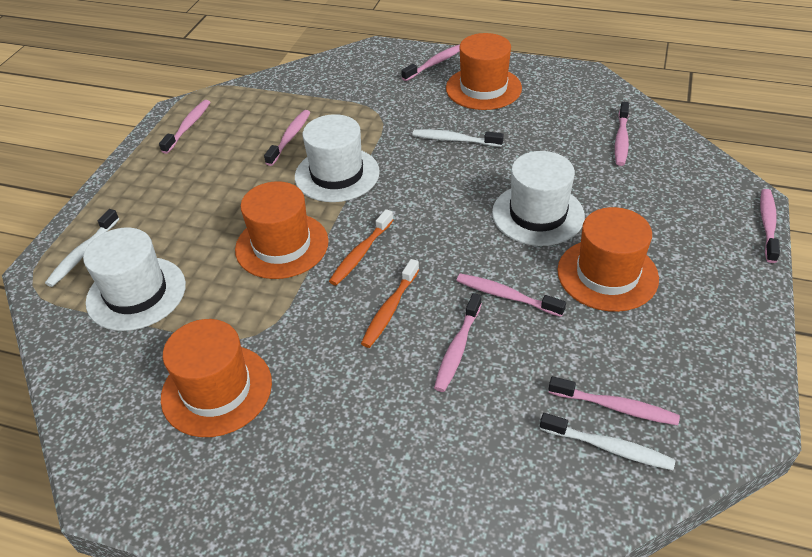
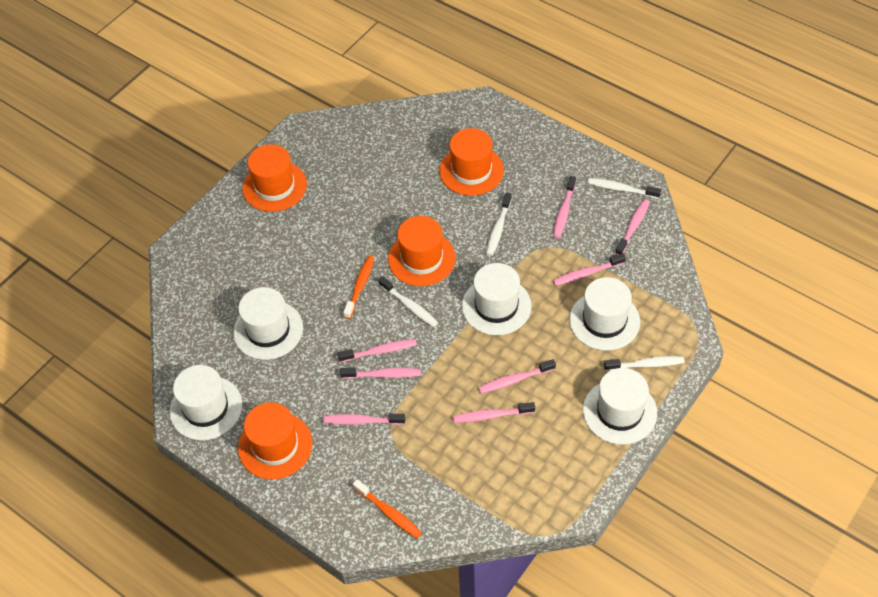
white hat: [83,228,186,331] [295,114,380,202] [492,151,585,246] = 3 -> [169,365,242,440] [233,287,303,360] [462,263,532,335] [569,277,640,351] [583,368,657,445] = 5
white toothbrush: [45,209,119,287] [412,129,504,147] [540,413,675,470] = 3 -> [378,276,438,327] [486,193,512,256] [588,178,661,199] [604,356,685,371] = 4

